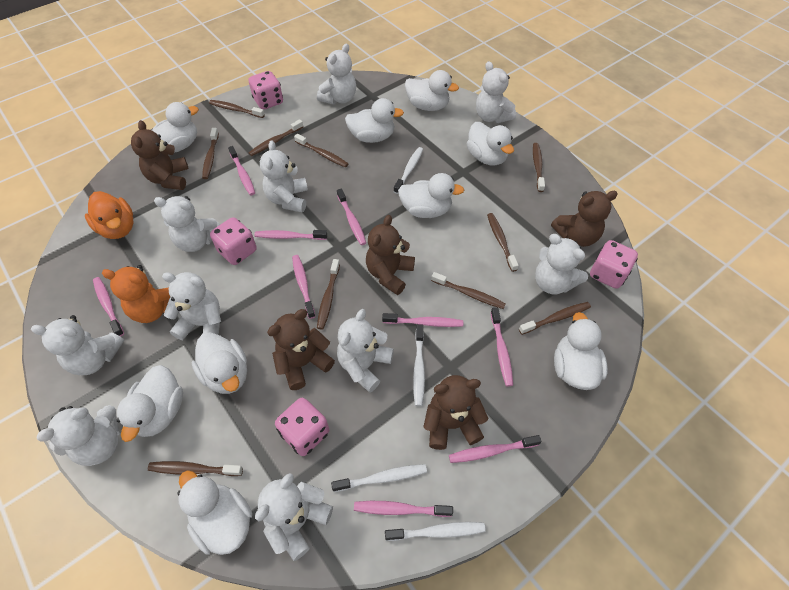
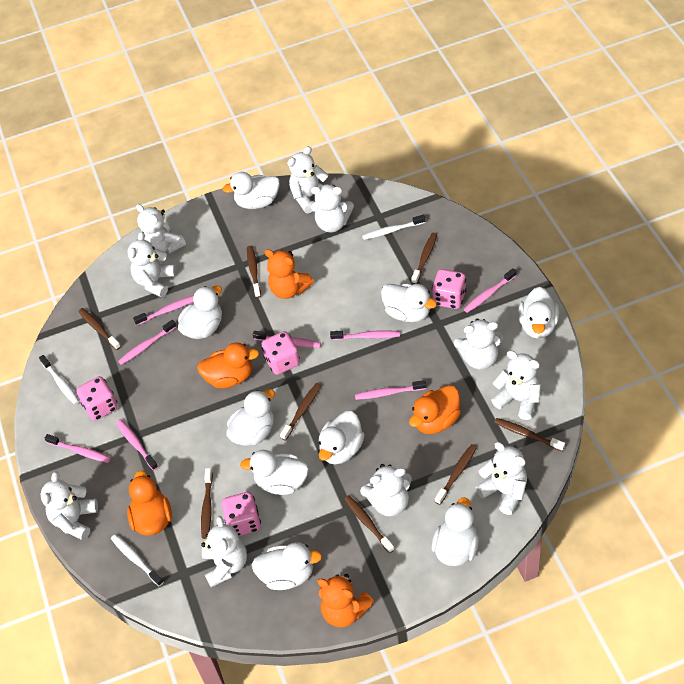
brown teddy bear: [131,120,189,190] [267,309,335,390] [366,215,415,295] [423,375,488,450] [551,191,618,247] = 5 -> none = 0
brown toothbrush: [148,461,243,476] [202,128,219,179] [209,100,265,118] [248,119,303,156] [294,134,348,167] [317,259,340,330] [431,272,506,309] [487,213,519,272] [519,302,591,335] [533,143,545,192] = 10 -> [78,308,121,350] [201,468,213,539] [247,246,261,298] [280,383,321,441] [344,495,395,553] [411,233,437,284] [435,444,477,505] [494,418,565,451] = 8
orange duck: [85,191,133,239] = 1 -> [127,470,172,536] [197,342,259,388] [409,385,461,434] = 3
orange teddy bear: [102,265,170,323] = 1 -> [265,249,314,299] [317,574,374,627] = 2
pink toothbrush: [93,277,124,337] [228,146,255,195] [254,230,327,240] [292,255,315,319] [337,189,366,245] [354,501,453,517] [382,313,463,327] [449,435,542,463] [491,308,513,386] = 9 -> [44,434,111,463] [116,419,158,470] [118,320,176,365] [133,295,194,325] [253,331,321,348] [330,330,400,340] [355,380,426,400] [464,268,517,313] = 8
white toothbrush: [331,464,427,492] [385,522,486,541] [394,147,423,194] [413,324,425,406] = 4 -> [39,355,79,405] [111,534,164,586] [362,215,425,240] = 3

